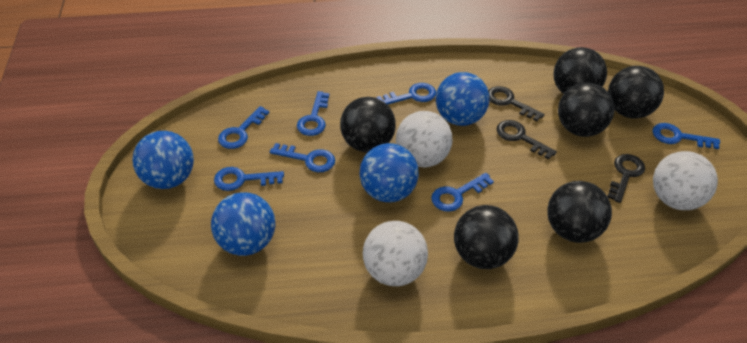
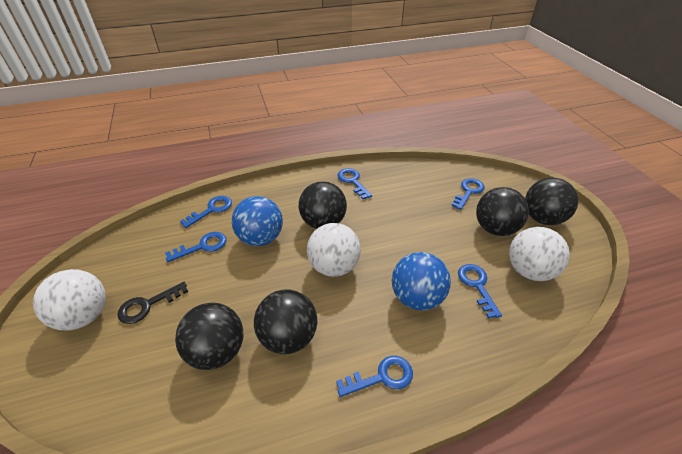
black ball: [340,97,396,152] [454,205,519,269] [547,181,612,243] [554,47,607,94] [558,83,614,137] [608,66,664,118] = 6 -> [175,303,243,370] [254,290,317,354] [299,181,347,229] [476,187,529,236] [525,178,579,225] = 5
black key: [488,86,544,121] [497,120,557,160] [607,154,645,203] = 3 -> [117,282,188,324] = 1
blue ball: [132,131,194,189] [211,192,275,256] [360,143,419,202] [436,72,489,126] = 4 -> [232,196,283,246] [392,252,451,311] = 2
blue key: [214,167,284,191] [218,106,269,149] [270,143,335,172] [297,91,329,136] [376,83,436,105] [431,173,494,212] [653,123,720,149] = 7 -> [165,232,227,262] [180,196,232,228] [336,356,413,397] [337,168,372,199] [451,178,485,210] [458,264,502,319] = 6

